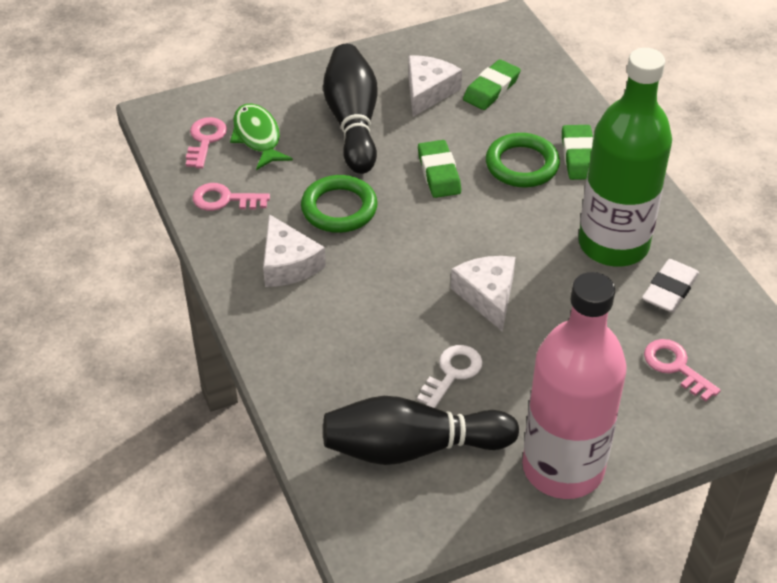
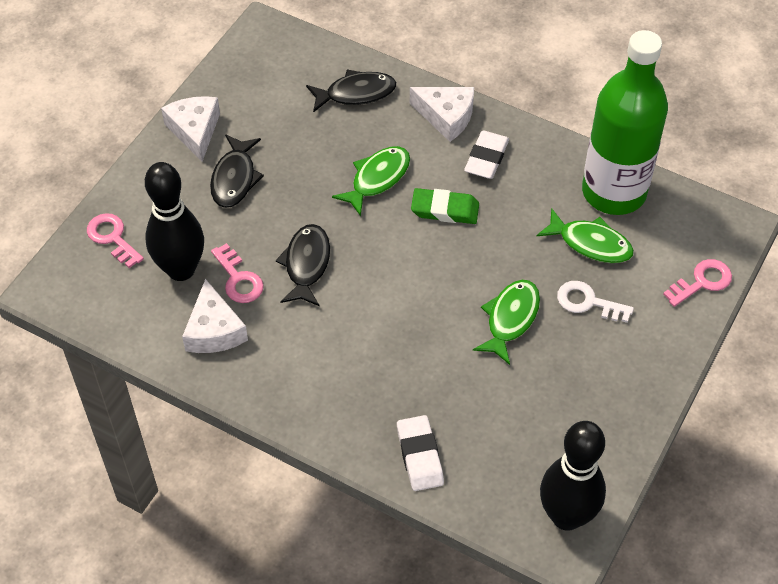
black fish: none = 0 -> [210,135,264,208] [276,224,330,306] [306,69,396,113] = 3
green eraser: [418,140,461,198] [463,59,521,110] [562,125,594,180] = 3 -> [411,188,479,224] = 1
green fish: [230,103,293,170] = 1 -> [332,146,410,216] [473,280,540,365] [536,208,634,263] = 3
green ring: [301,175,378,233] [486,133,560,187] = 2 -> none = 0
pink bottle: [522,272,627,499] = 1 -> none = 0
white eraser: [642,259,699,313] = 1 -> [397,415,444,491] [464,130,509,179] = 2

